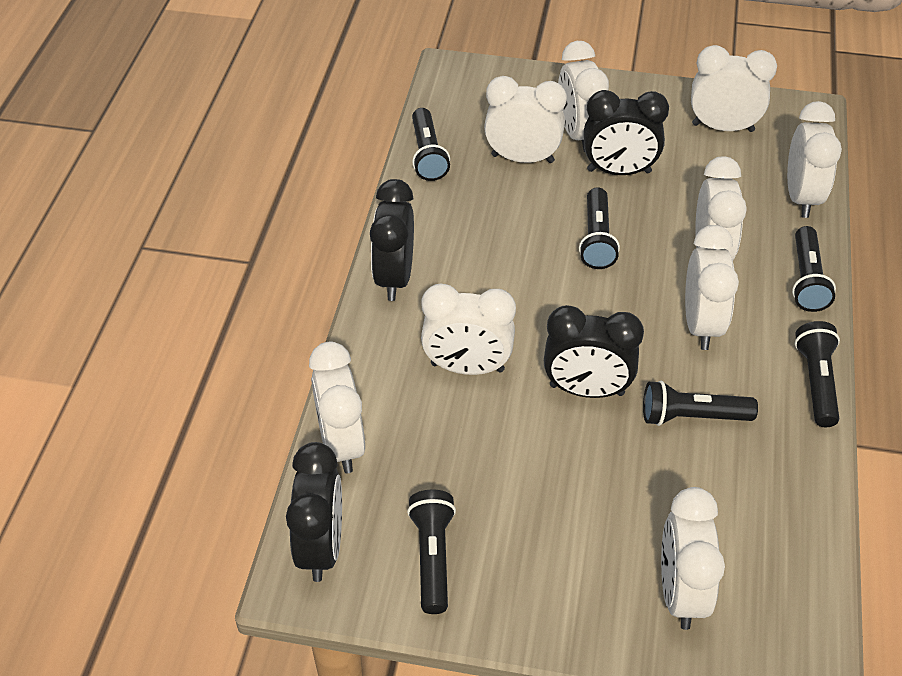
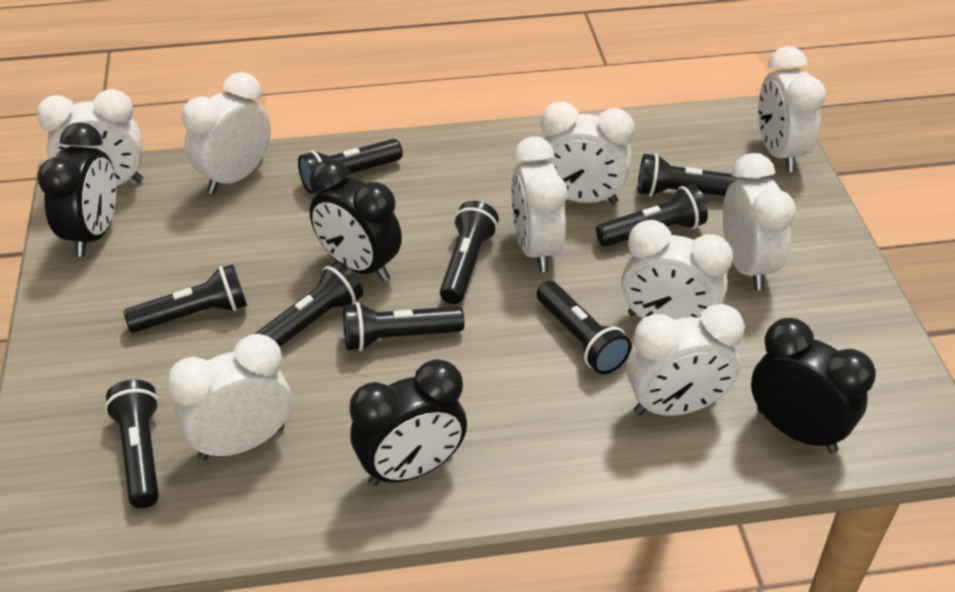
black flashlight: [407,490,456,614] [412,108,450,181] [579,187,620,269] [643,381,758,426] [792,226,836,312] [795,321,840,427] = 6 -> [105,380,159,508] [123,264,247,333] [255,261,363,347] [298,139,403,194] [343,302,464,351] [440,201,499,304] [537,281,632,374] [596,185,708,247] [638,154,747,197] = 9

